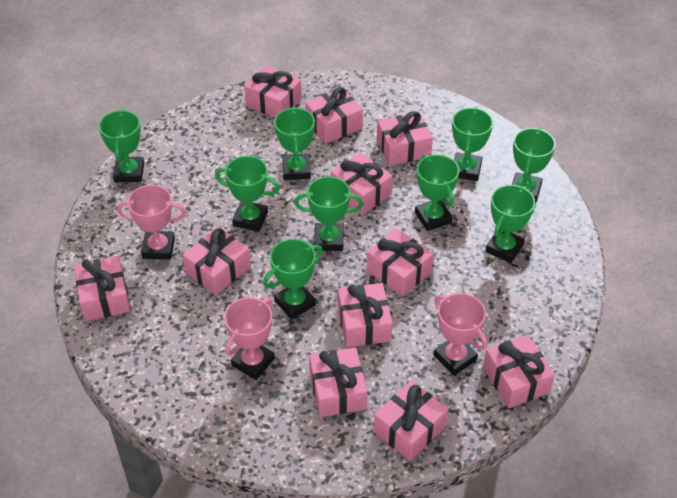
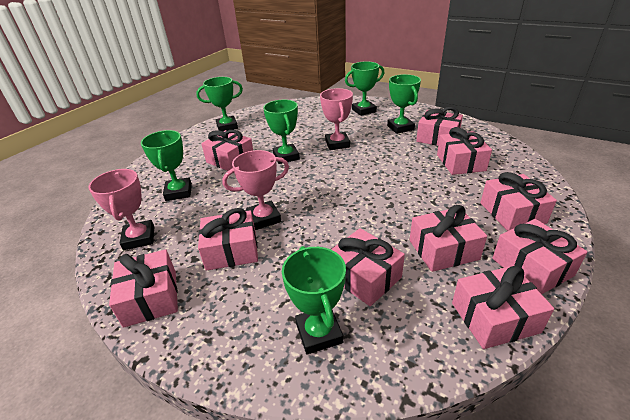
green trophy: [99,109,144,182] [215,156,280,232] [263,239,323,320] [274,107,315,180] [294,177,363,251] [415,154,459,231] [452,107,493,181] [486,185,535,263] [512,128,556,203] = 9 -> [141,130,192,201] [196,77,243,131] [263,100,300,164] [282,246,346,355] [345,61,384,116] [387,74,421,134] = 6
pink gift: [74,256,130,321] [182,227,251,295] [244,65,302,118] [305,87,363,144] [309,347,367,417] [331,152,393,215] [338,283,393,347] [366,228,433,297] [374,380,449,461] [377,111,433,166] [483,334,555,408] = 11 -> [109,249,178,328] [198,208,258,271] [201,130,253,171] [331,228,405,306] [410,205,487,272] [416,107,463,146] [437,127,492,175] [452,266,554,349] [480,172,557,231] [492,219,587,294] = 10

